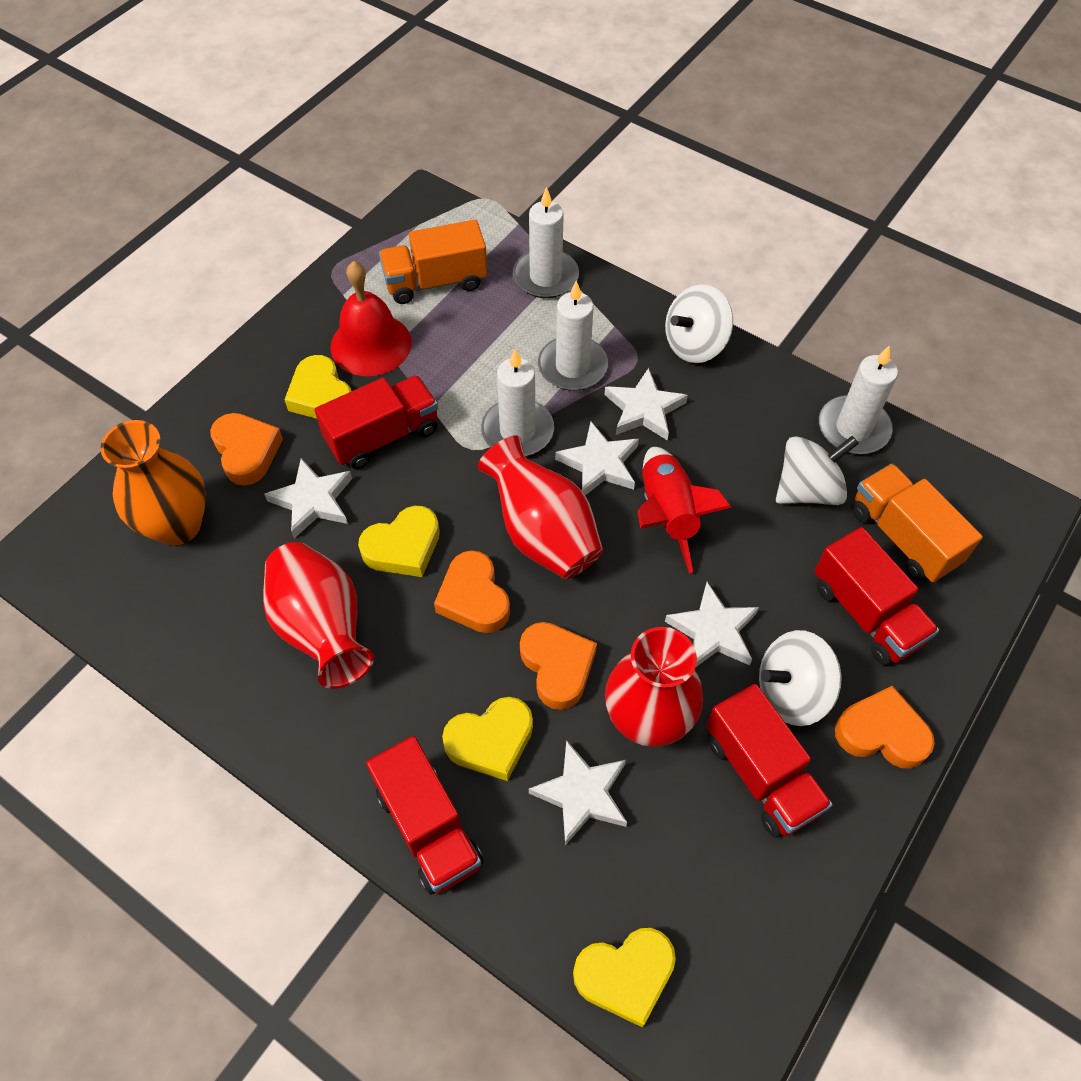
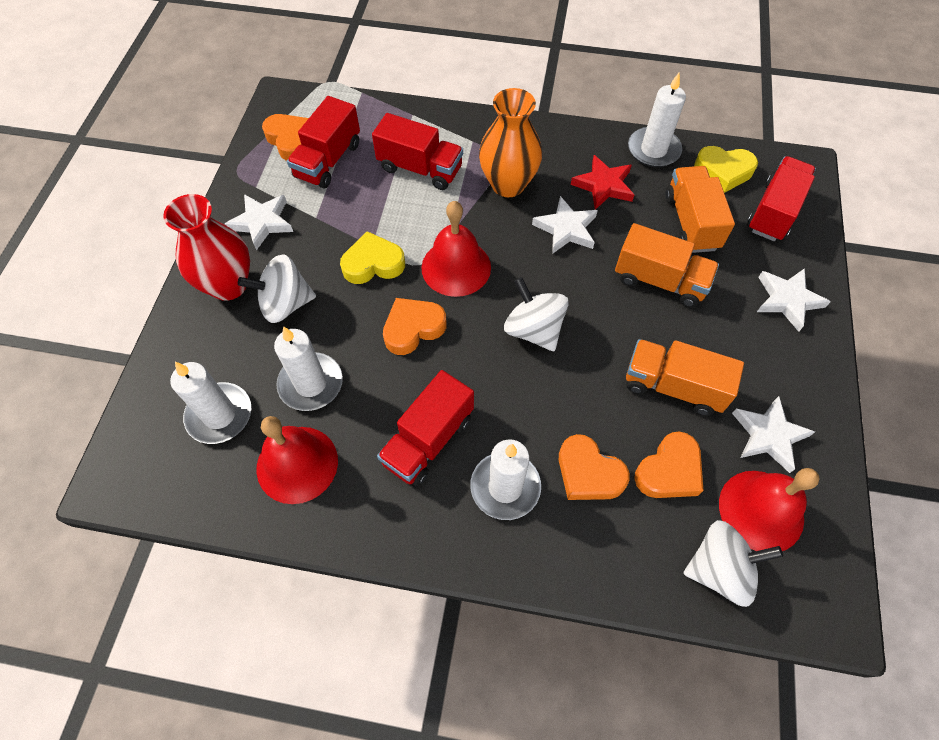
orange truck: [379,220,487,304] [852,464,983,582] = 2 -> [615,223,719,308] [626,339,744,416] [665,166,735,253] = 3
red bell: [330,261,412,376] = 1 -> [256,416,338,504] [422,201,491,297] [719,468,820,551] = 3
red rocket: [637,447,732,573] = 1 -> none = 0
red star: none = 0 -> [571,155,634,210] = 1
red vase: [263,542,374,689] [477,435,603,579] [605,627,703,747] = 3 -> [163,194,250,301] = 1
white star: [264,458,352,538] [529,740,627,845] [555,422,639,495] [604,368,688,440] [665,582,759,668] = 5 -> [225,194,293,251] [532,196,598,254] [732,396,815,473] [757,268,831,332] = 4
yellow heart: [284,355,351,419] [358,506,440,577] [442,697,533,781] [573,928,676,1027] = 4 -> [340,231,405,284] [694,146,758,193] = 2

